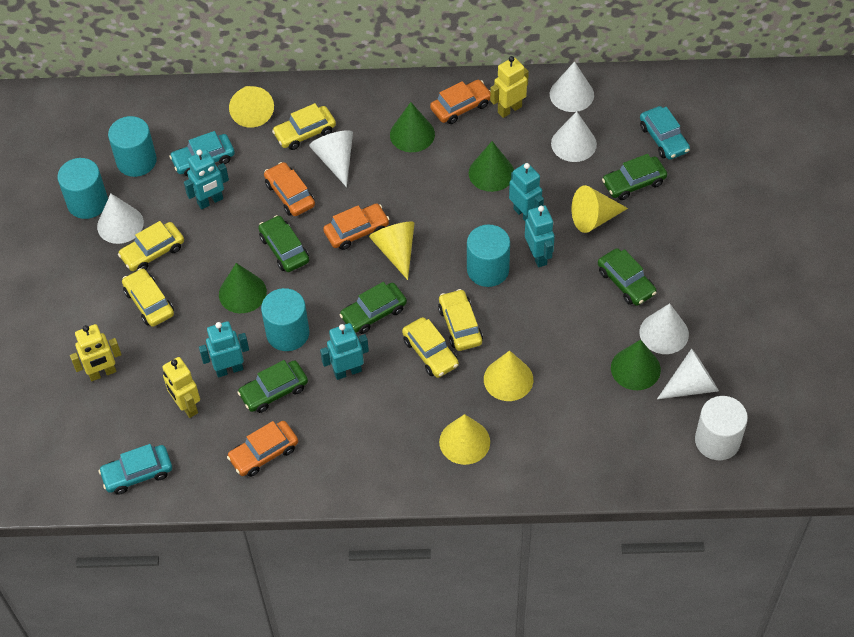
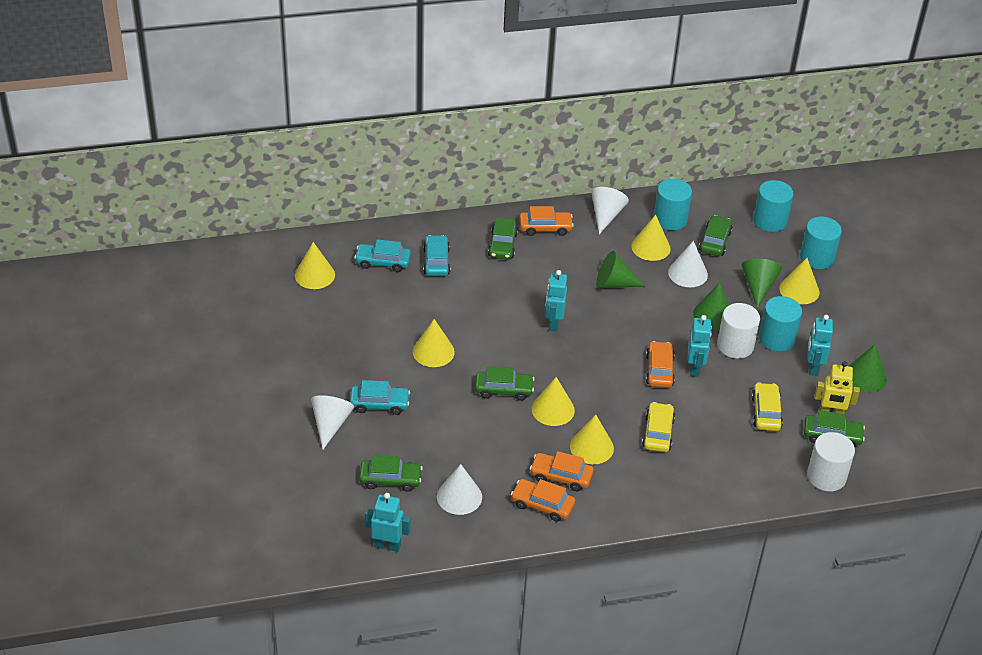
turquoise robot: [184,149,229,209] [199,321,249,377] [320,323,369,380] [509,163,544,221] [525,206,555,267] = 5 -> [365,493,410,552] [545,270,567,331] [688,315,712,377] [808,315,833,376] = 4
white cone: [97,194,144,244] [309,130,353,187] [550,61,594,112] [551,111,597,162] [639,303,689,354] [657,348,719,399] = 6 -> [311,395,354,449] [437,464,482,515] [591,187,629,234] [668,241,708,287] = 4
white cylinder: [695,396,748,460] = 1 -> [717,303,760,359] [807,432,855,492] = 2
yellow car: [118,221,184,271] [122,268,174,327] [272,103,336,150] [402,317,459,378] [438,289,483,351] = 5 -> [642,402,675,452] [751,382,783,431] = 2
yellow cone: [229,86,274,128] [369,222,415,280] [439,414,490,465] [484,350,533,401] [571,185,628,233] = 5 -> [295,242,335,289] [413,319,455,367] [532,377,575,426] [570,415,614,464] [631,214,671,261] [779,258,820,304] = 6
yellow robot: [70,324,122,381] [162,357,200,418] [490,56,529,118] = 3 -> [814,361,860,414] = 1

